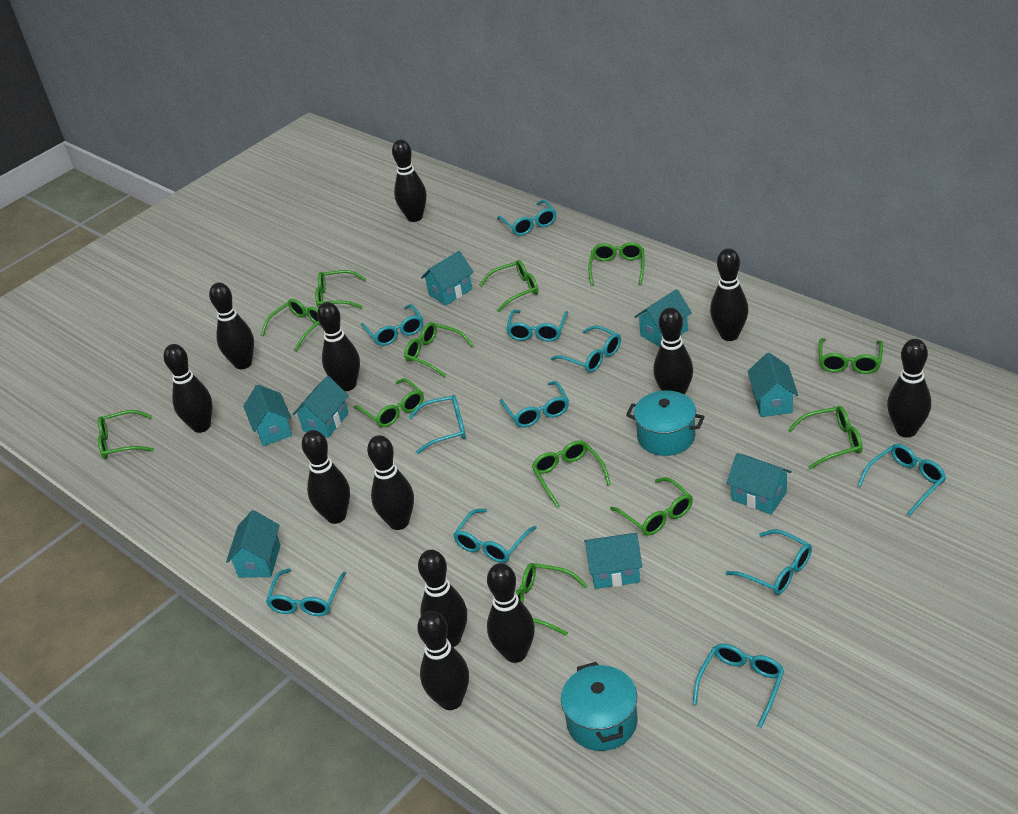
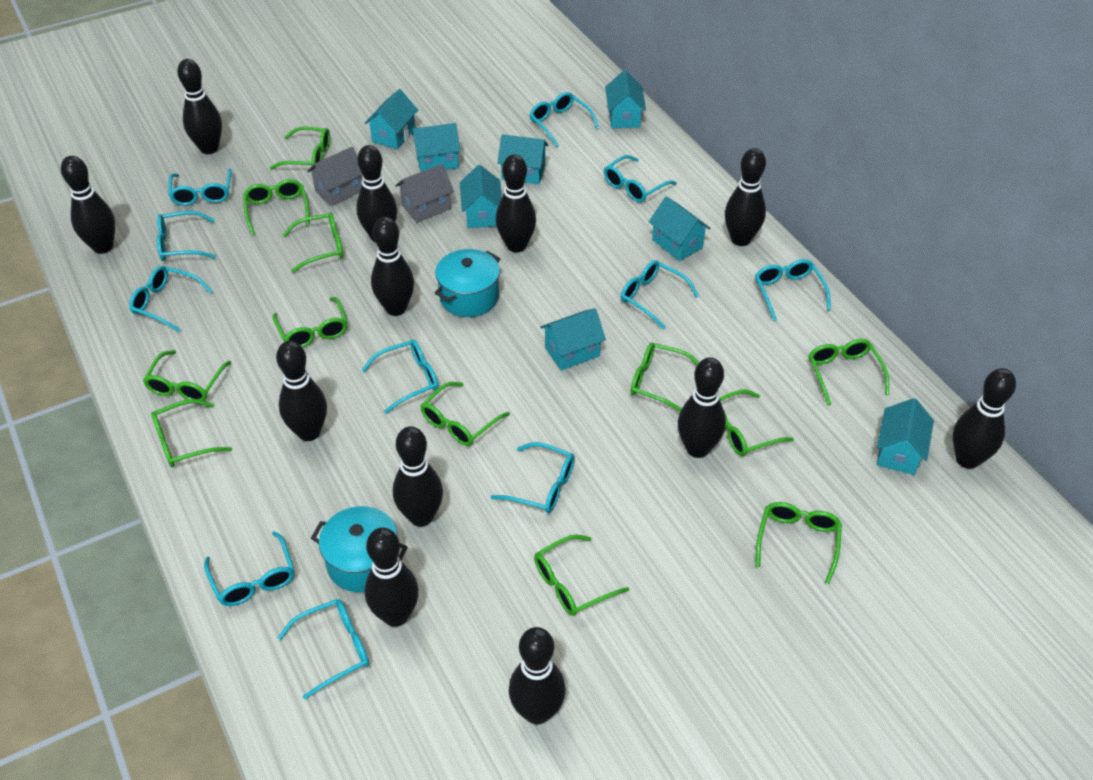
grey house: none = 0 -> [307,147,363,206] [395,164,454,223] = 2

